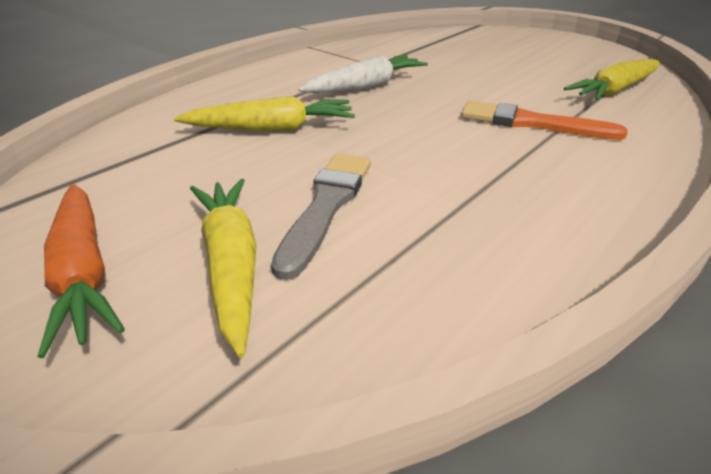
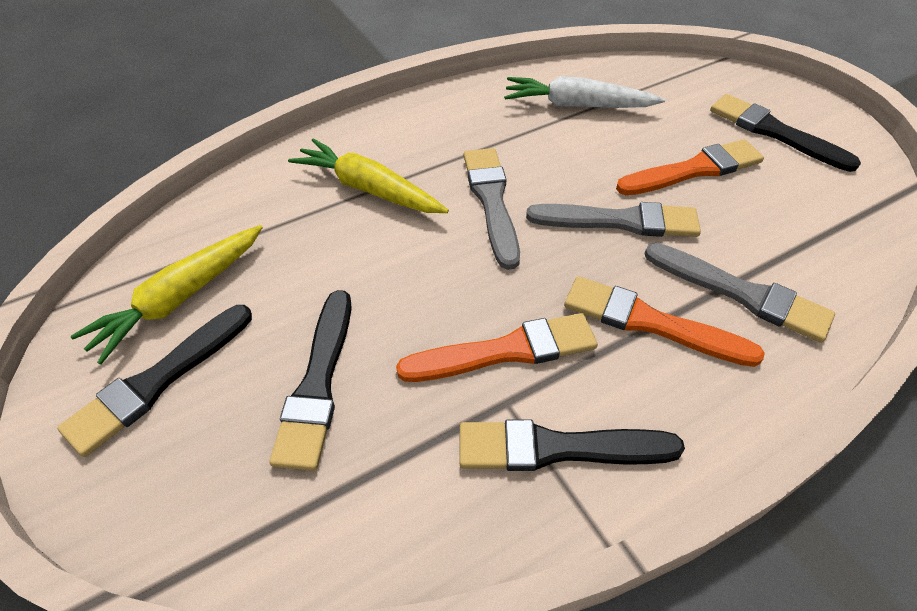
black brush: none = 0 -> [57,305,252,457] [270,290,352,471] [460,419,685,471] [710,94,861,172] = 4
grey brush: [271,154,371,280] = 1 -> [464,148,520,270] [526,202,701,237] [644,243,835,343] = 3
orange brush: [461,101,628,140] = 1 -> [396,313,598,382] [564,276,765,367] [616,139,764,195] = 3
orange carrot: [37,184,125,358] = 1 -> none = 0
yellow carrot: [174,96,355,131] [190,179,256,358] [564,59,660,101] = 3 -> [71,225,263,364] [288,138,449,213] = 2

